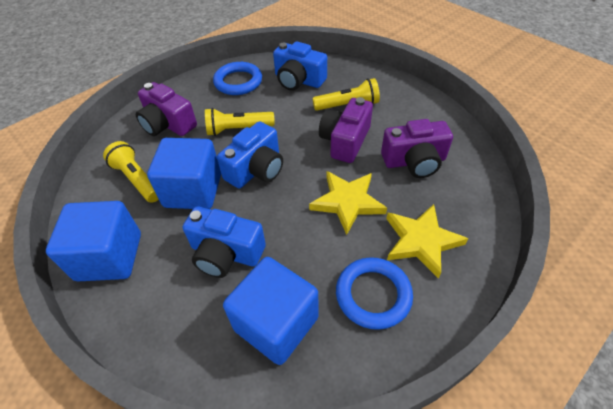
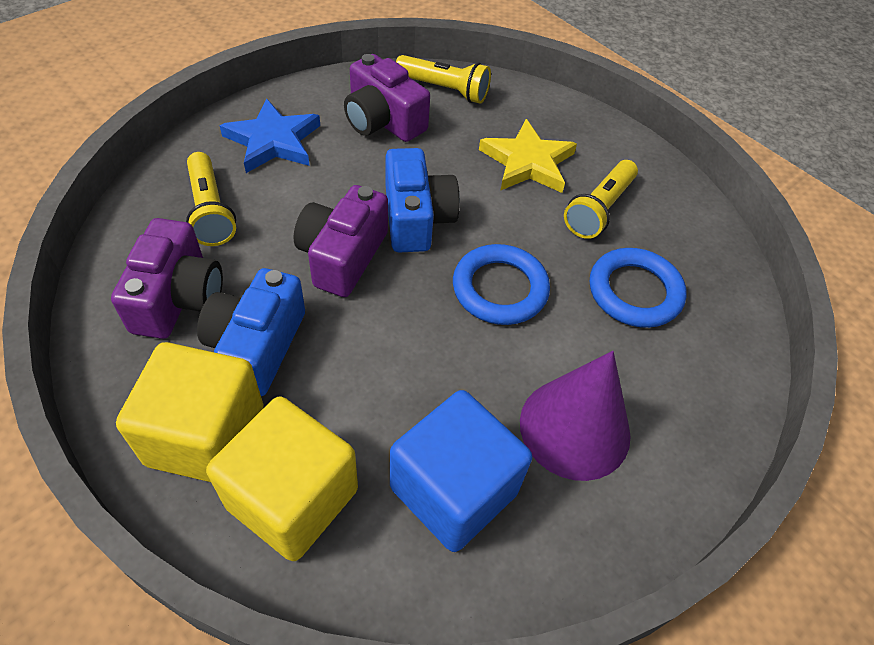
blue camera: [183,206,266,278] [217,121,283,188] [273,41,327,91] = 3 -> [197,268,305,396] [386,148,460,253] = 2
blue cube: [46,201,141,281] [147,138,221,209] [223,257,319,365] = 3 -> [390,390,532,552] = 1
blue star: none = 0 -> [219,98,320,173] = 1
purple cone: none = 0 -> [520,351,631,481] = 1
yellow cube: none = 0 -> [116,342,264,482] [206,397,358,561] = 2
yellow star: [309,171,387,235] [386,204,468,279] = 2 -> [479,119,577,193] = 1

